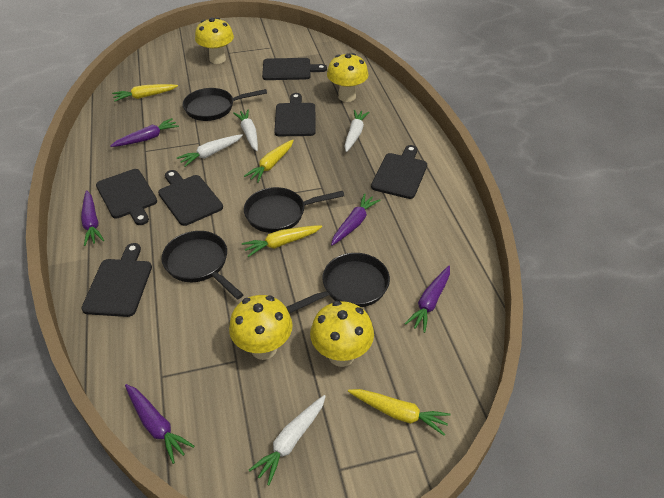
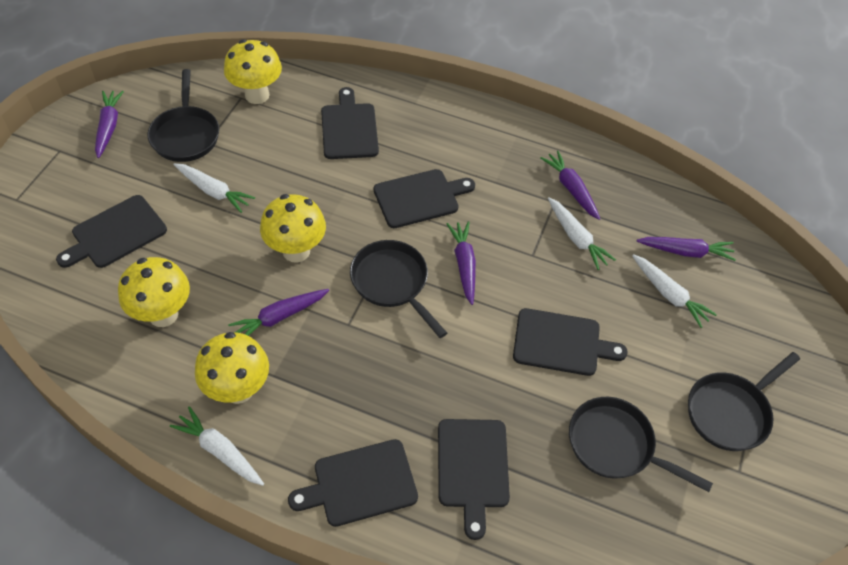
yellow carrot: [112,84,178,102] [242,225,322,257] [244,140,294,183] [348,389,451,436] = 4 -> none = 0

